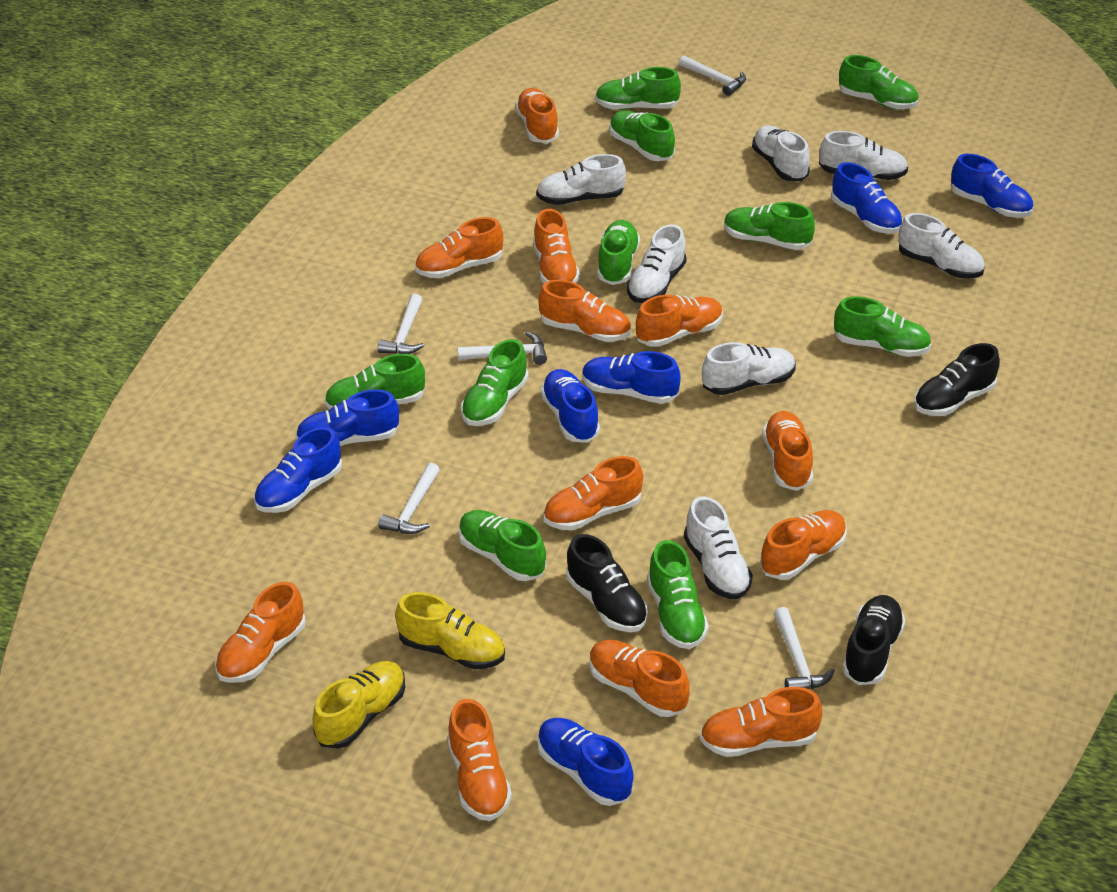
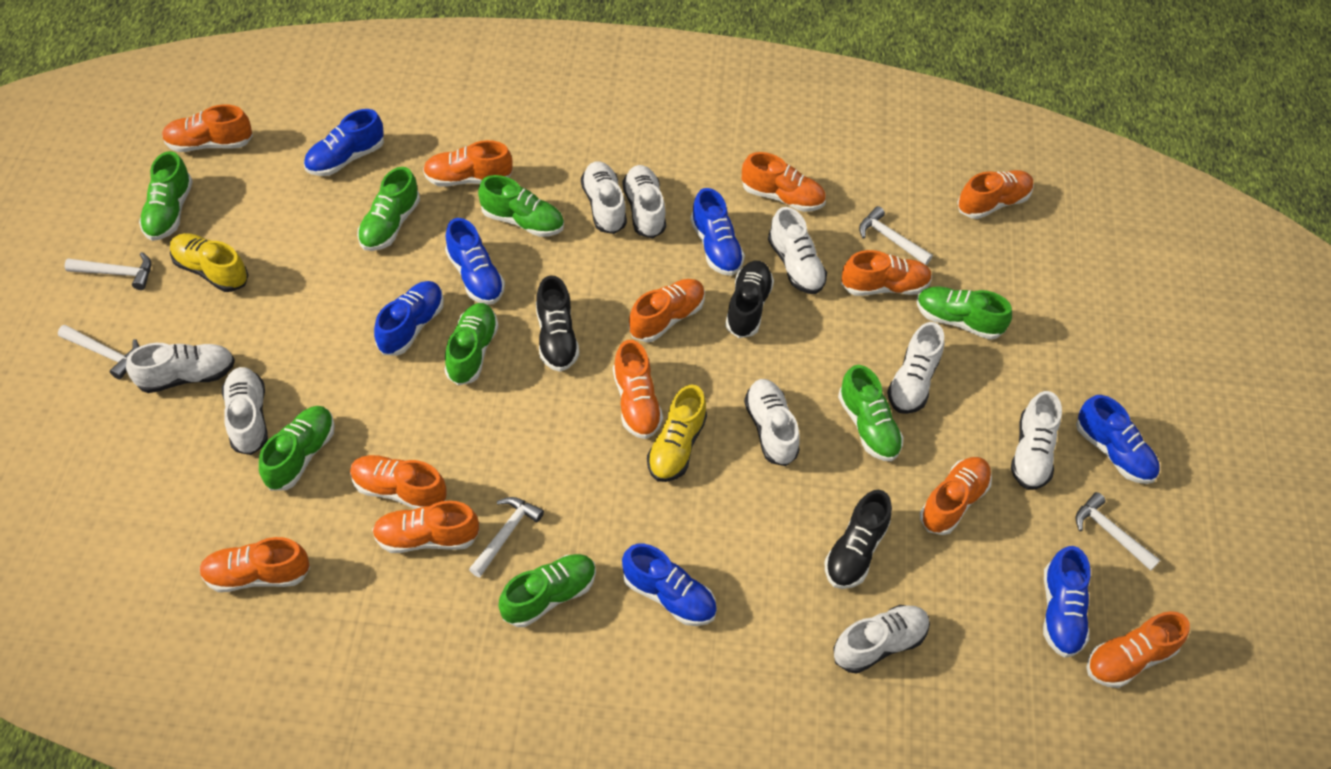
green shoe: [324,354,425,409] [459,510,546,581] [461,339,528,426] [595,67,681,110] [597,220,640,285] [609,111,675,161] [647,540,709,649] [724,202,815,250] [834,296,932,357] [839,55,918,109] = 10 -> [139,151,193,241] [259,406,335,491] [357,167,420,251] [444,303,499,385] [478,175,564,237] [499,554,596,627] [838,365,904,461] [917,286,1012,340] = 8
white shoe: [536,154,626,205] [627,224,687,303] [684,496,753,599] [702,342,796,395] [752,125,810,181] [819,131,908,180] [898,213,985,279] = 7 -> [126,343,235,393] [222,367,268,455] [581,161,627,234] [622,165,666,238] [744,379,800,466] [768,207,827,294] [833,605,930,674] [887,322,944,414] [1011,391,1062,490] = 9

